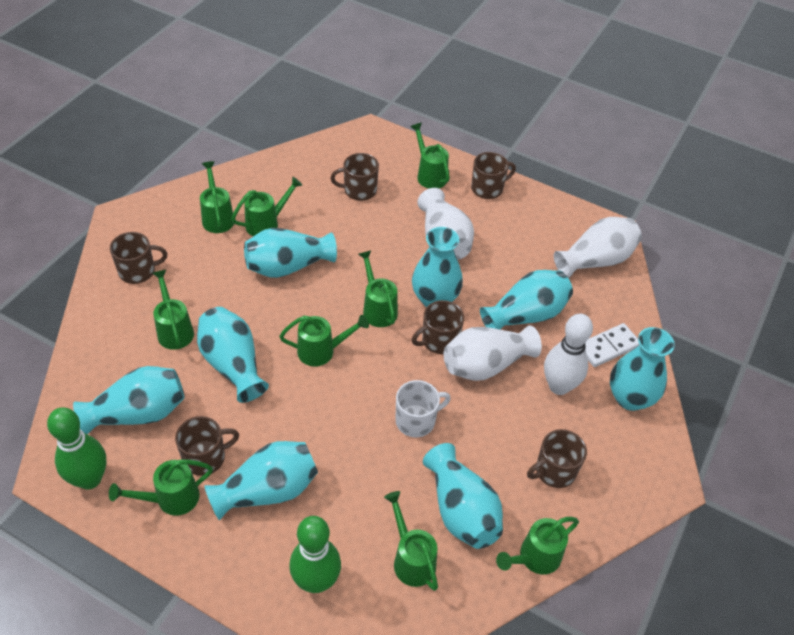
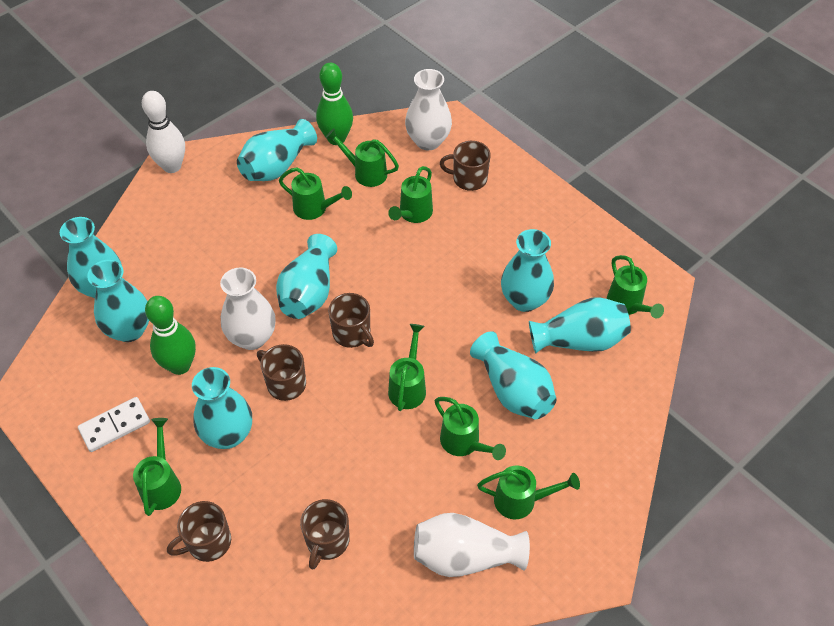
brown mug: [110,232,167,284] [175,416,239,476] [330,153,379,201] [412,300,464,354] [471,152,516,199] [527,429,587,488] = 6 -> [167,501,231,562] [257,344,306,401] [300,499,350,570] [328,293,374,348] [440,141,491,191] = 5
green watering can: [109,459,213,516] [152,270,194,350] [200,161,234,233] [232,177,303,236] [279,315,369,366] [358,251,398,327] [384,491,438,591] [410,123,450,189] [496,517,579,574] = 9 -> [133,418,181,516] [279,167,352,220] [325,128,399,187] [388,166,433,223] [388,324,426,411] [435,397,506,460] [477,465,580,519] [607,255,664,318] = 8
white mug: [396,380,451,438] = 1 -> none = 0

